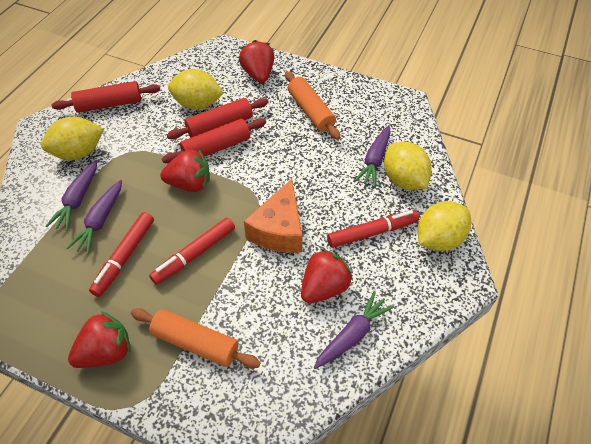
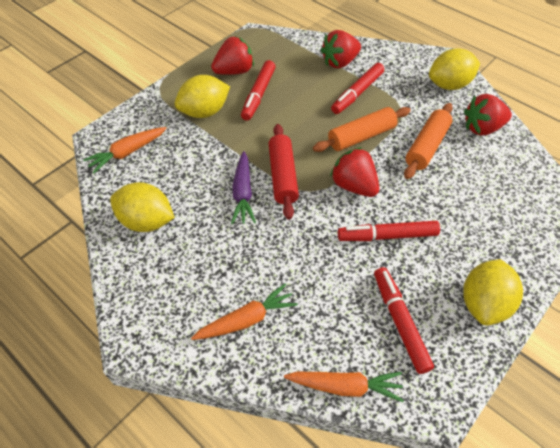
orange carrot: none = 0 -> [83,127,167,173] [191,283,298,340] [284,372,404,402] = 3
orange cheese: [244,179,303,253] = 1 -> none = 0
purple carrot: [46,160,97,231] [67,180,122,254] [314,291,394,369] [354,125,391,187] = 4 -> [231,151,256,224] = 1
red marker: [89,212,154,297] [149,218,235,285] [327,210,419,248] = 3 -> [241,60,276,121] [331,63,384,114] [338,221,440,241] [374,267,434,374] = 4
red rolling pin: [51,81,160,113] [162,118,266,163] [167,98,269,140] = 3 -> [269,124,299,220] = 1

